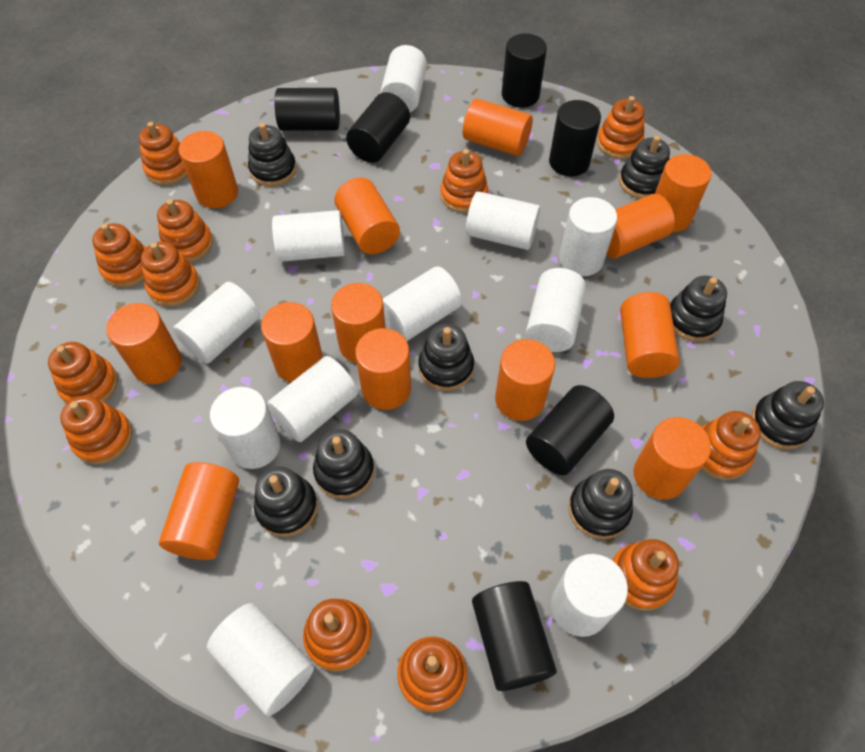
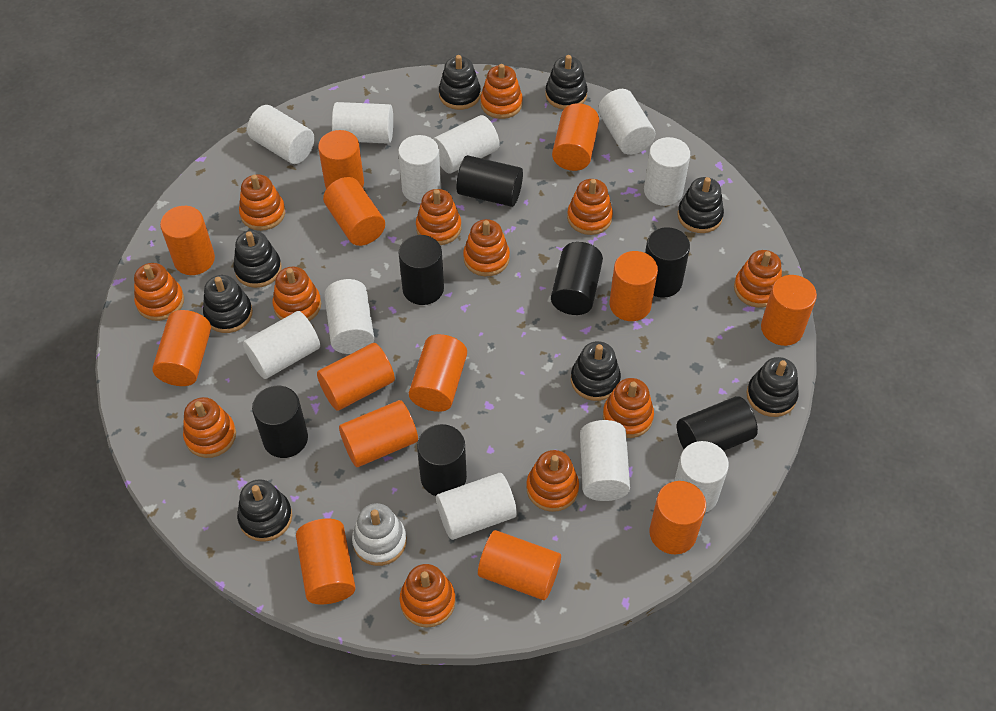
black cylinder: [275,88,340,131] [346,92,410,163] [472,581,557,691] [502,33,547,108] [526,385,614,475] [549,100,601,176] = 6 -> [252,386,308,458] [398,235,444,305] [417,424,467,496] [456,155,523,207] [551,242,603,315] [645,227,690,298] [677,396,758,451] = 7
white stacking toy: none = 0 -> [352,503,407,566] = 1

